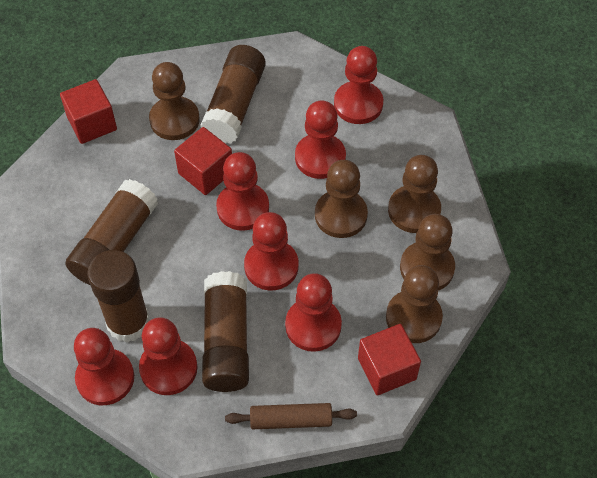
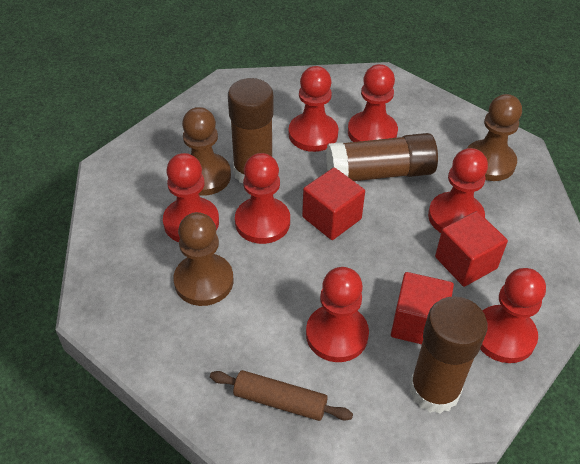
brown glue stick: [65,179,158,285] [87,250,149,343] [200,45,266,144] [202,271,249,392] = 4 -> [228,78,274,183] [326,133,438,181] [410,296,488,414] = 3
brown pawn: [149,62,200,140] [315,160,368,238] [386,265,443,343] [388,155,441,233] [400,214,455,290] = 5 -> [173,212,233,306] [182,107,231,196] [467,94,522,181] = 3

